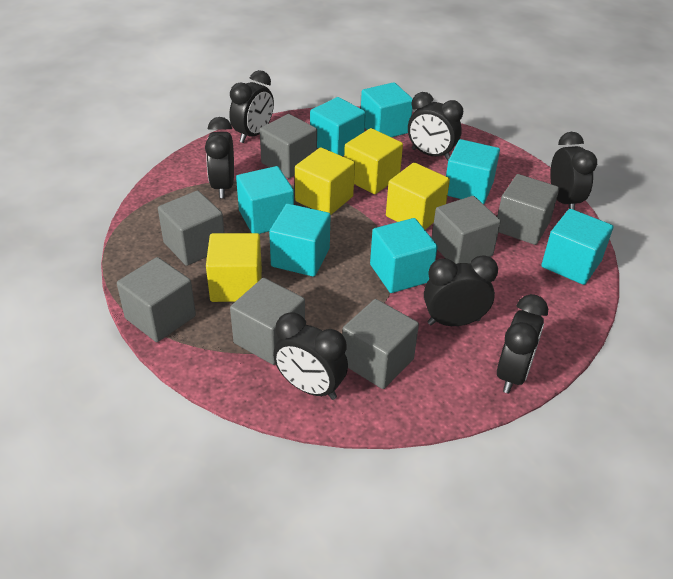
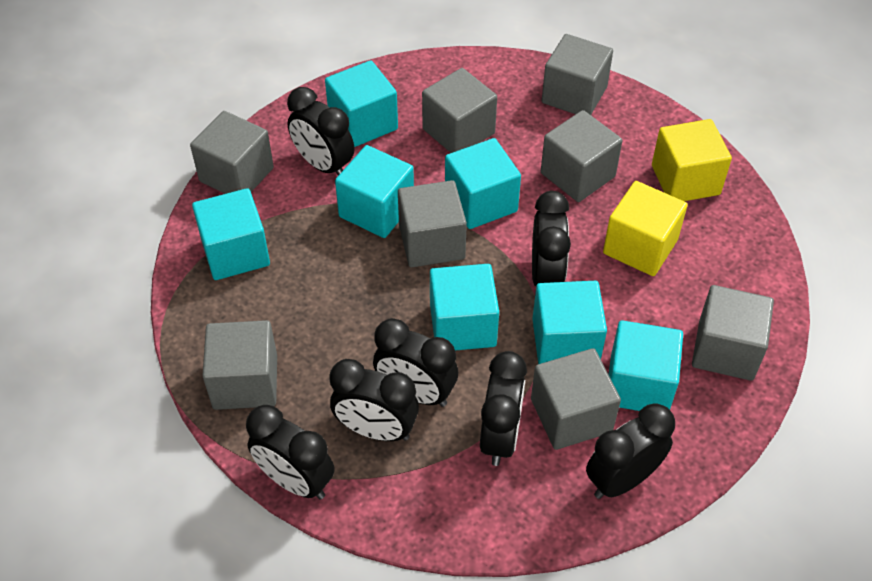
grey cube: [117,257,196,342] [158,191,224,266] [230,278,305,365] [260,114,317,178] [342,299,419,389] [432,196,501,264] [497,174,559,245] = 7 -> [190,111,274,194] [203,320,277,410] [398,180,467,267] [422,68,497,153] [531,348,621,450] [541,110,623,202] [542,34,613,115] [692,285,774,381] = 8
yellow cube: [206,233,262,302] [295,147,355,215] [344,128,403,194] [386,162,450,230] = 4 -> [603,181,688,276] [652,119,732,201] = 2

